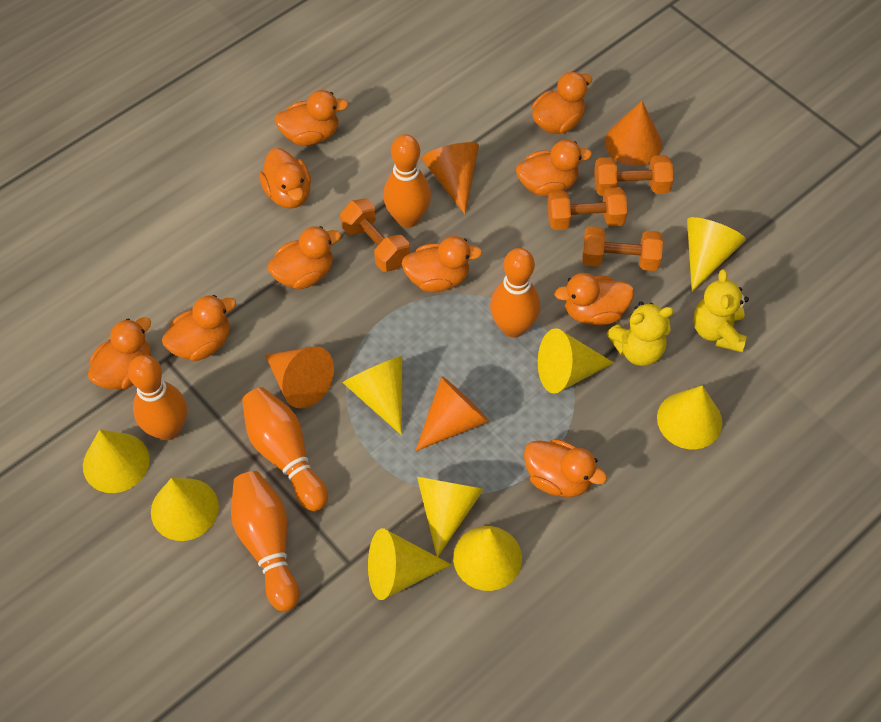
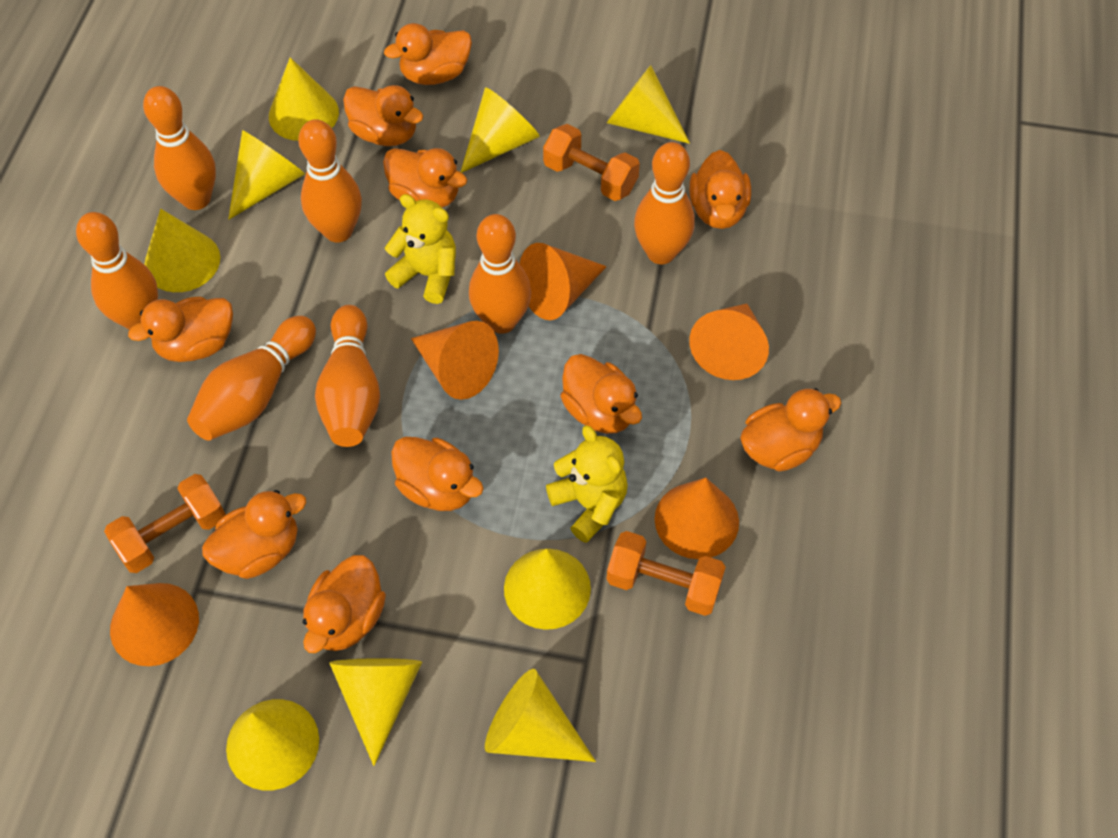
orange bowling pin: [128,355,187,440] [231,471,299,611] [242,387,328,511] [383,134,431,228] [490,248,540,338] = 5 -> [76,212,158,330] [143,86,216,210] [187,316,316,441] [298,119,362,243] [315,305,380,447] [469,214,531,334] [634,142,695,264] = 7
orange cone: [265,346,334,409] [415,376,489,451] [422,142,479,214] [605,101,662,166] = 4 -> [110,583,199,666] [411,321,499,400] [519,243,607,320] [655,478,739,559] [689,304,769,380] = 5
orange dumbbell: [340,199,410,272] [547,187,627,230] [582,226,663,271] [594,155,673,196] = 4 -> [104,474,226,573] [543,124,640,201] [607,531,726,616] = 3

